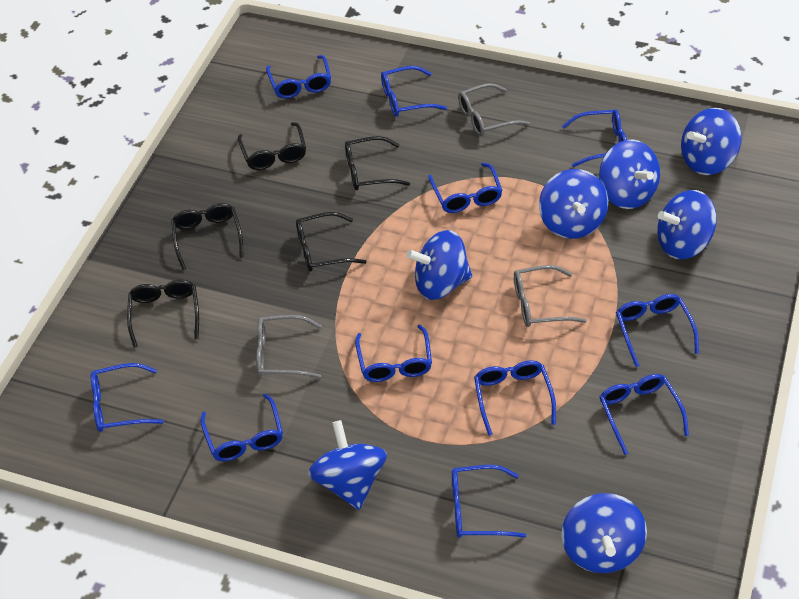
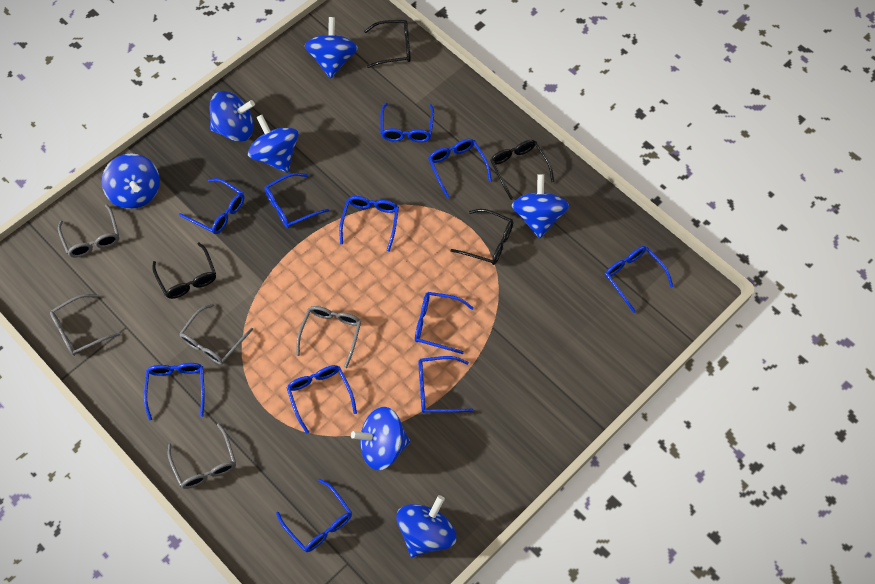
black glasses: [127,280,199,348] [171,203,244,270] [238,122,306,170] [296,212,367,271] [345,136,410,190] = 5 -> [152,243,216,299] [364,20,411,68] [450,209,513,265] [490,140,554,200] = 4
grey glasses: [256,315,322,378] [458,83,530,136] [514,265,587,327] = 3 -> [50,294,120,356] [58,204,119,258] [168,423,236,489] [179,303,253,365] [297,306,361,368] = 5

